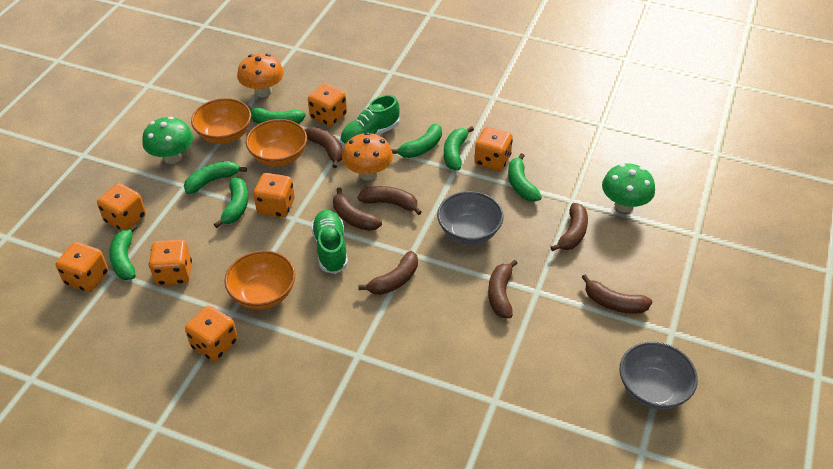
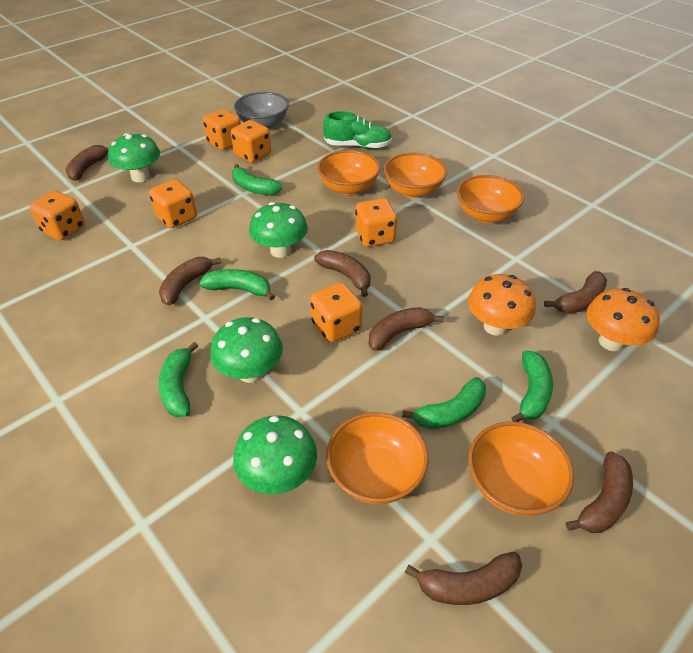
green banana: [109,224,137,280] [184,161,247,194] [214,177,248,228] [248,105,305,124] [391,124,442,158] [444,126,474,170] [508,153,542,202] = 7 -> [159,342,198,417] [199,269,275,300] [232,164,283,195] [402,377,486,429] [512,351,553,422] = 5
green mushroom: [142,117,193,164] [602,164,655,212] = 2 -> [108,133,160,182] [210,317,283,383] [233,415,317,494] [249,202,308,258] = 4
green shoe: [311,210,348,274] [340,95,400,147] = 2 -> [323,111,392,149] = 1
grey bowl: [437,191,504,245] [620,342,698,410] = 2 -> [234,92,289,129] = 1
orange bowl: [191,98,251,144] [224,250,295,310] [246,119,307,166] = 3 -> [317,150,380,195] [326,412,429,504] [384,153,447,198] [457,175,524,223] [468,422,574,516] = 5
orange dice: [56,242,108,292] [97,183,146,231] [149,240,192,286] [185,306,238,361] [253,173,295,218] [308,83,347,127] [474,127,513,171] = 7 -> [29,191,85,240] [149,179,197,228] [203,109,241,150] [231,120,271,163] [310,282,363,343] [355,198,397,247] = 6

